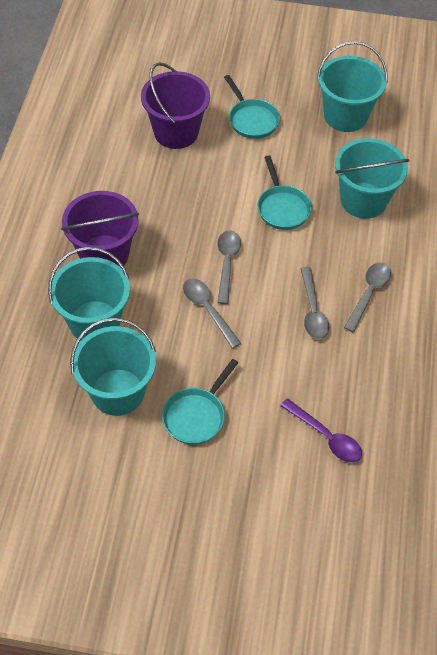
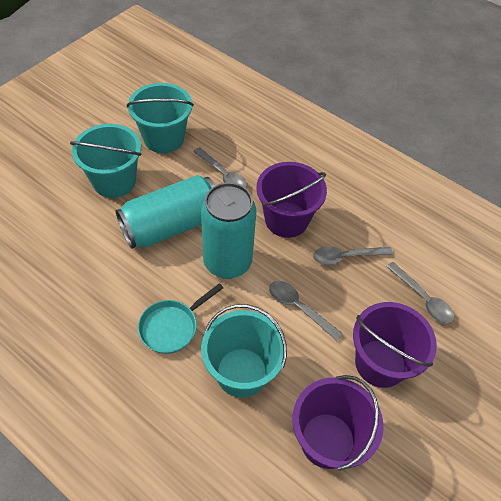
purple bucket: [61,191,139,268] [141,62,210,149] = 2 -> [256,162,327,238] [292,375,384,471] [353,302,437,388] = 3
purple spoon: [280,398,362,463] = 1 -> none = 0
turquoise bucket: [48,247,130,341] [70,318,156,416] [317,41,388,132] [335,138,410,219] = 4 -> [70,124,141,198] [127,83,194,153] [201,304,287,398] = 3
turquoise can: none = 0 -> [116,175,215,249] [201,182,256,279] = 2
turquoise pan: [162,359,238,445] [224,75,280,139] [258,155,312,230] = 3 -> [138,283,223,354] = 1

